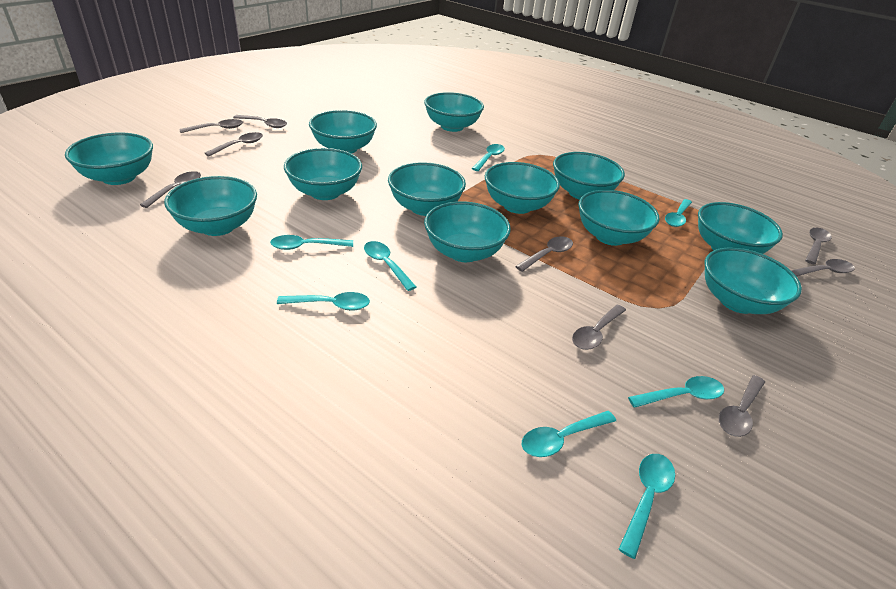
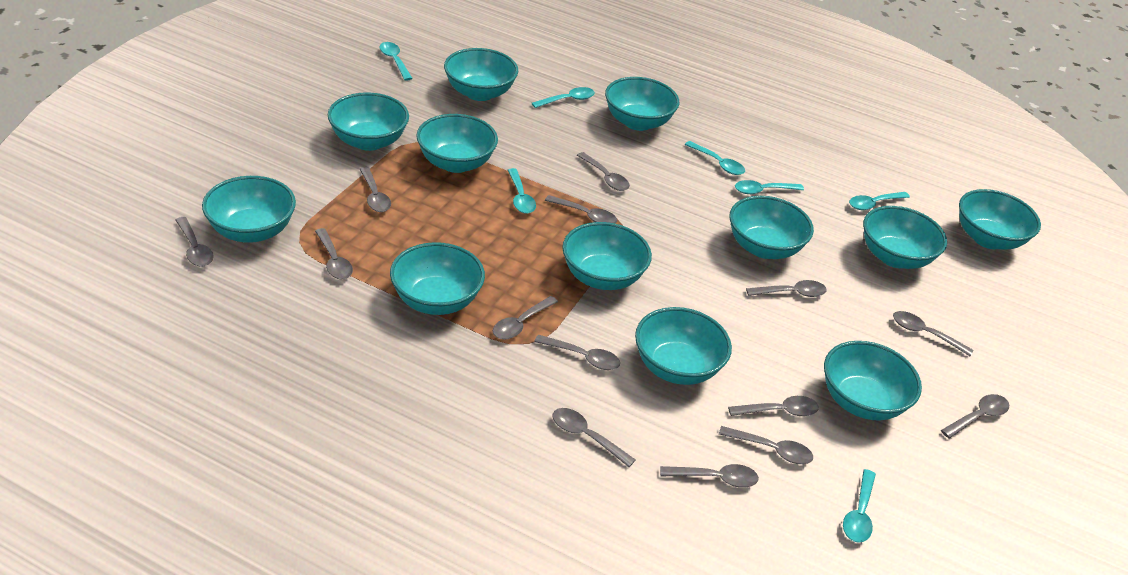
grey spoon: [140,171,201,208] [179,119,243,133] [205,132,263,156] [233,115,287,128] [515,237,573,272] [572,304,626,350] [719,375,765,437] [791,259,855,276] [805,228,832,264] = 9 -> [176,217,214,267] [315,228,353,279] [360,167,391,212] [493,296,558,340] [534,334,620,370] [545,195,617,223] [553,408,636,467] [577,152,630,191] [660,464,759,487] [719,426,813,464] [728,396,819,416] [746,280,827,297] [893,311,974,356] [941,394,1009,438] = 14
turquoise spoon: [270,235,353,250] [277,292,370,310] [364,241,416,291] [472,144,505,171] [522,411,616,457] [619,454,675,559] [628,376,724,408] [665,199,692,227] = 8 -> [380,42,413,81] [508,168,536,214] [532,87,595,108] [685,141,745,175] [735,180,804,194] [843,469,876,543] [849,192,910,210] = 7

